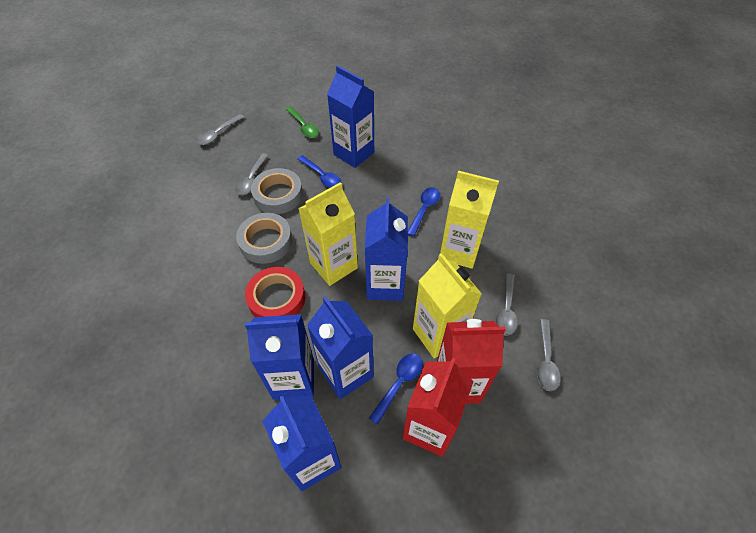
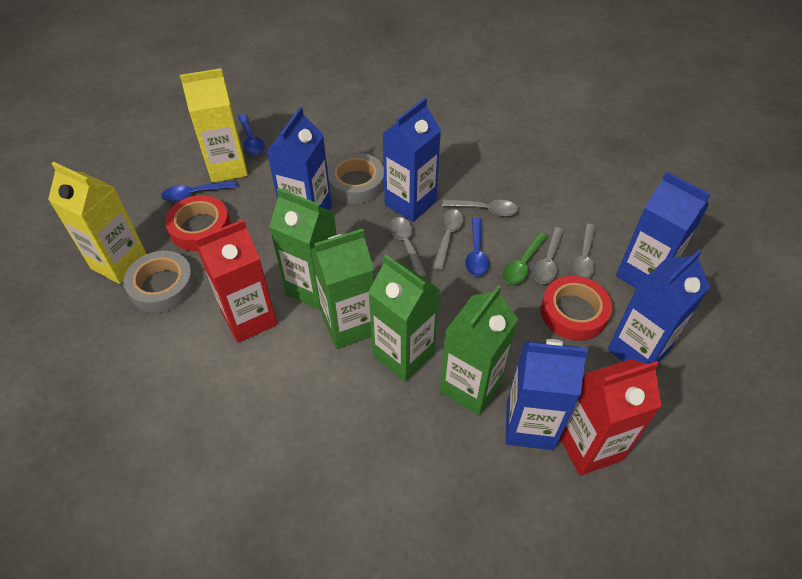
green carton: none = 0 -> [269,188,337,310] [311,228,374,349] [368,255,440,382] [440,285,518,415] = 4
grey spoon: [197,114,245,145] [235,153,269,195] [495,273,518,336] [537,319,561,391] = 4 -> [389,217,427,278] [433,209,464,271] [442,199,518,216] [533,227,564,284] [570,223,596,279] = 5
red tape: [245,267,305,317] = 1 -> [165,195,231,251] [541,276,612,341] = 2
yellow carton: [299,182,358,286] [413,253,482,358] [440,171,499,269] = 3 -> [48,162,147,284] [180,68,248,183] = 2

